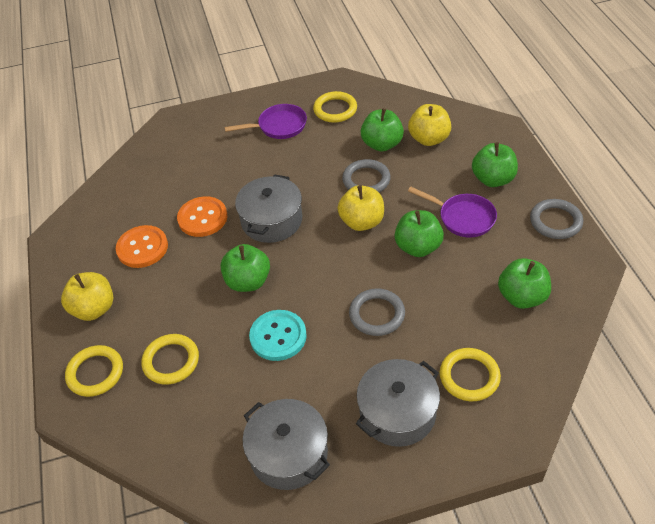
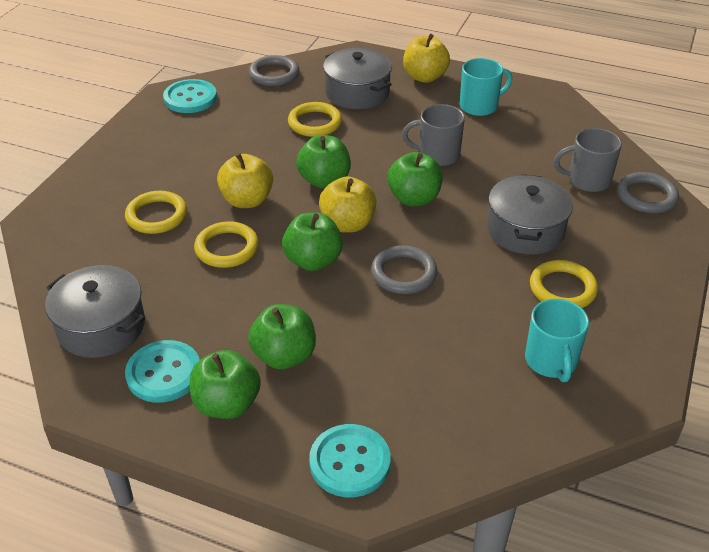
grey mug: none = 0 -> [402,104,465,166] [554,128,622,192] = 2
orange button: [116,225,168,268] [177,196,227,237] = 2 -> none = 0
purple pan: [224,104,307,139] [408,187,497,238] = 2 -> none = 0
turquoise button: [249,310,307,361] = 1 -> [125,340,200,403] [163,79,217,113] [309,424,391,497] = 3
turquoise mug: none = 0 -> [460,58,512,116] [525,299,589,382] = 2

